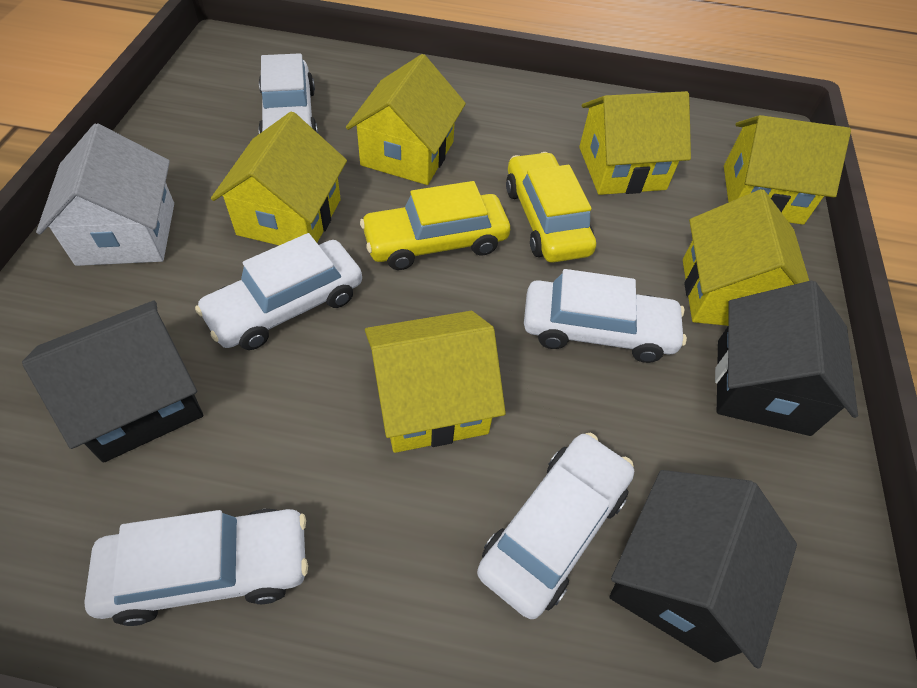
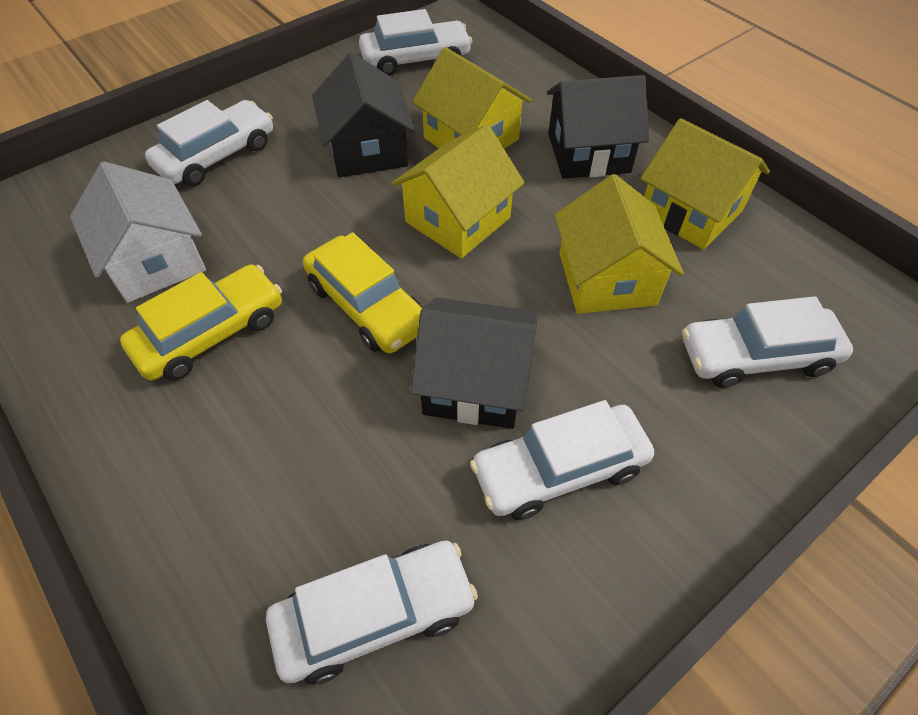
yellow house: [211,111,347,245] [346,54,466,185] [365,311,506,453] [579,91,691,195] [683,189,809,326] [724,115,851,225] = 6 -> [391,124,525,258] [412,47,532,149] [555,174,684,314] [640,118,770,250] = 4

